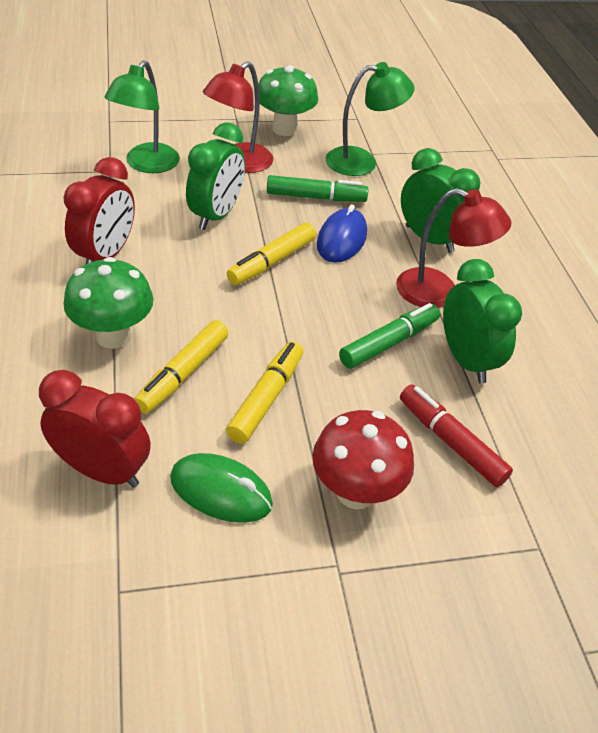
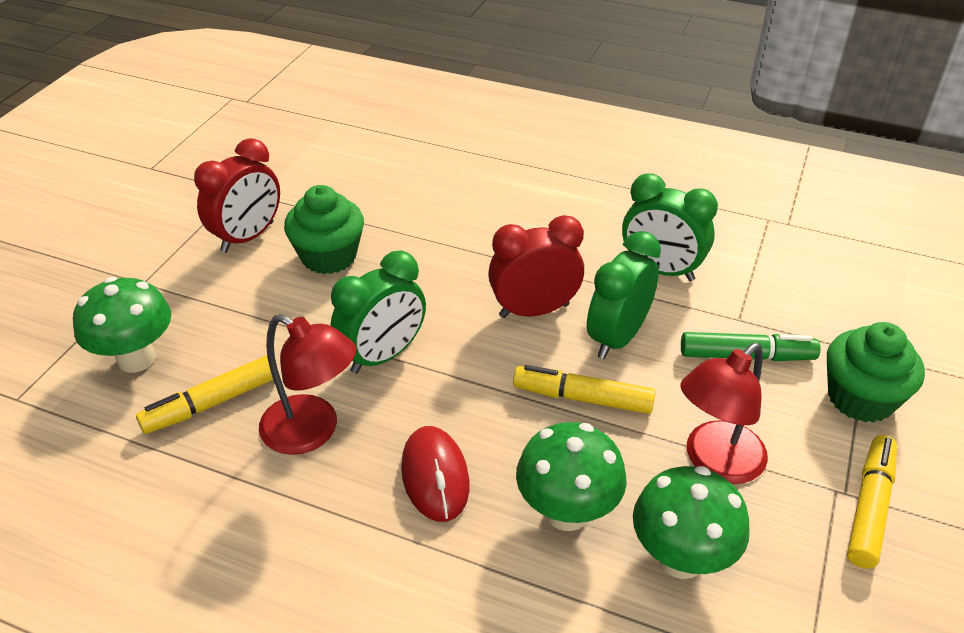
blue mouse: [317,204,367,263] = 1 -> none = 0
green cupcake: none = 0 -> [284,185,364,274] [827,322,925,423] = 2
green lamp: [105,60,180,173] [326,62,415,176] = 2 -> none = 0
green marker: [267,175,368,202] [339,303,440,369] = 2 -> [681,332,821,361] = 1
green mouse: [170,453,273,523] = 1 -> none = 0
green mushroom: [63,257,153,349] [258,65,318,136] = 2 -> [73,277,171,373] [516,422,627,531] [633,466,750,579] = 3
red marker: [400,385,513,487] = 1 -> none = 0
red mouse: none = 0 -> [401,426,470,522] = 1
red mushroom: [313,410,414,509] = 1 -> none = 0

